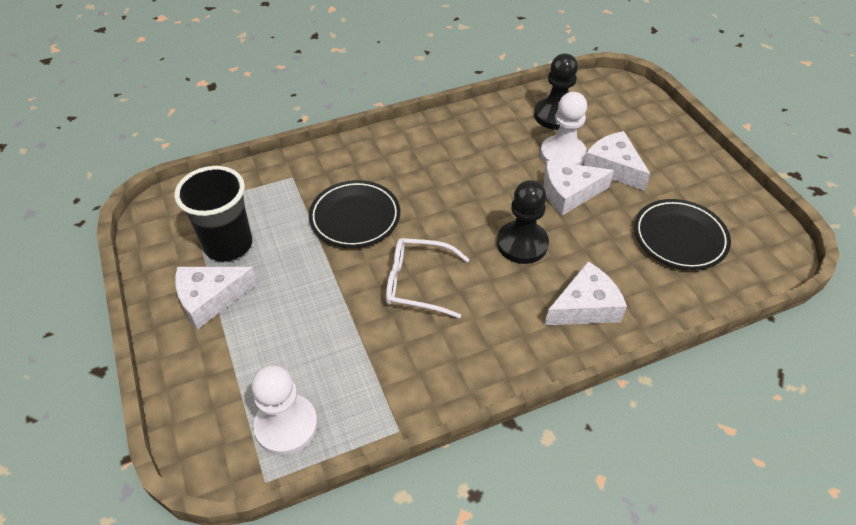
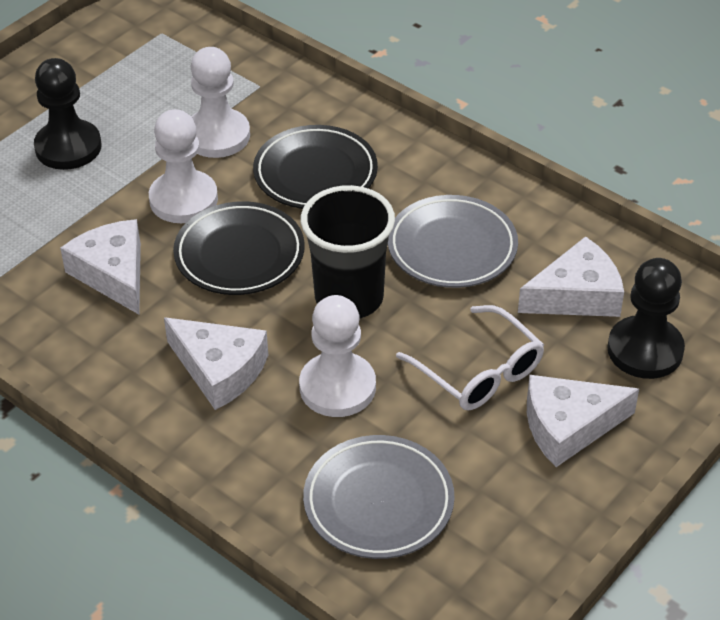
grey plate: none = 0 -> [303,435,455,559] [388,195,518,288] = 2
white pawn: [251,365,318,456] [540,92,587,165] = 2 -> [149,109,218,223] [190,47,250,158] [299,295,376,417] = 3

